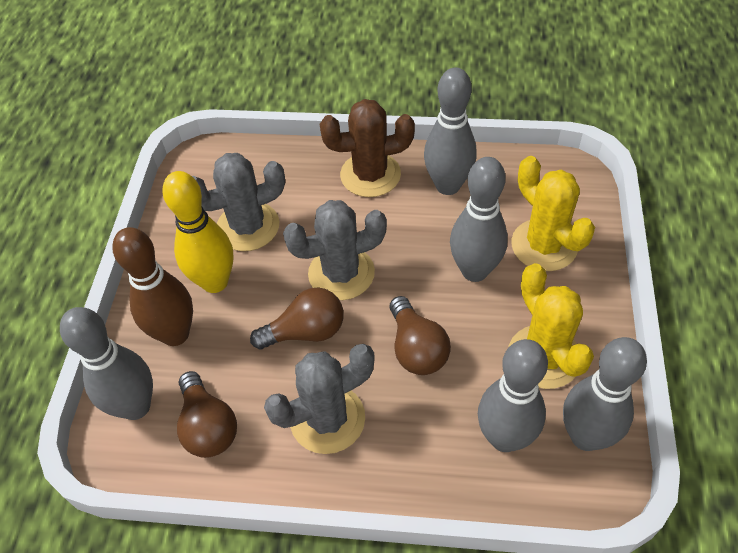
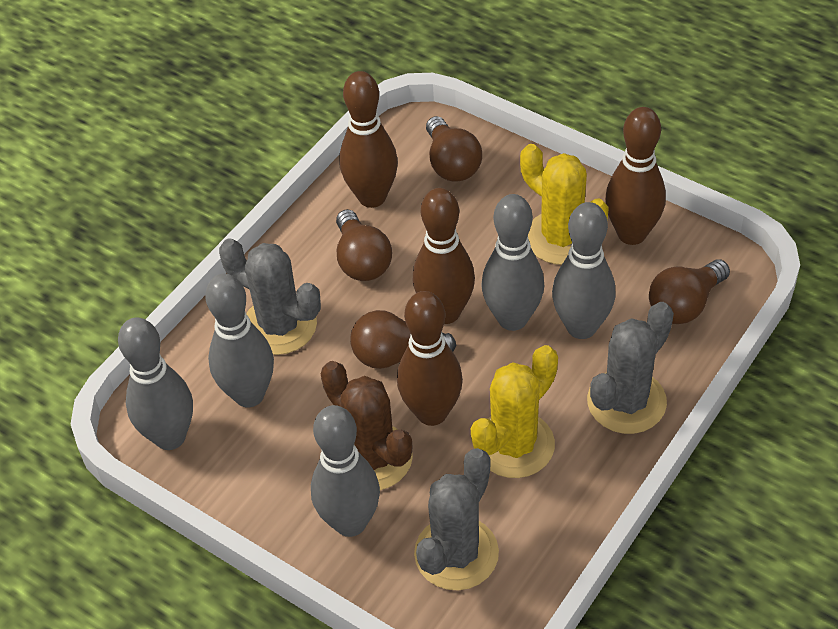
brown bowling pin: [112,227,193,346] = 1 -> [339,71,398,208] [397,291,463,426] [413,188,475,324] [605,107,666,245] = 4
brown light bulb: [177,371,237,458] [250,287,344,350] [390,296,451,375] = 3 -> [336,209,392,281] [350,310,456,369] [426,116,482,182] [649,259,730,324] = 4
yellow bowling pin: [162,171,233,293] = 1 -> none = 0

